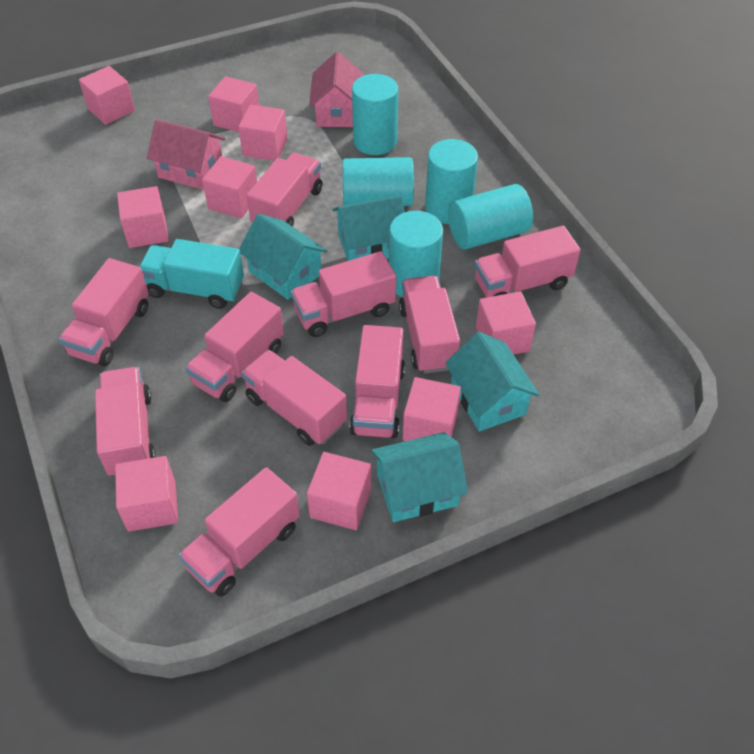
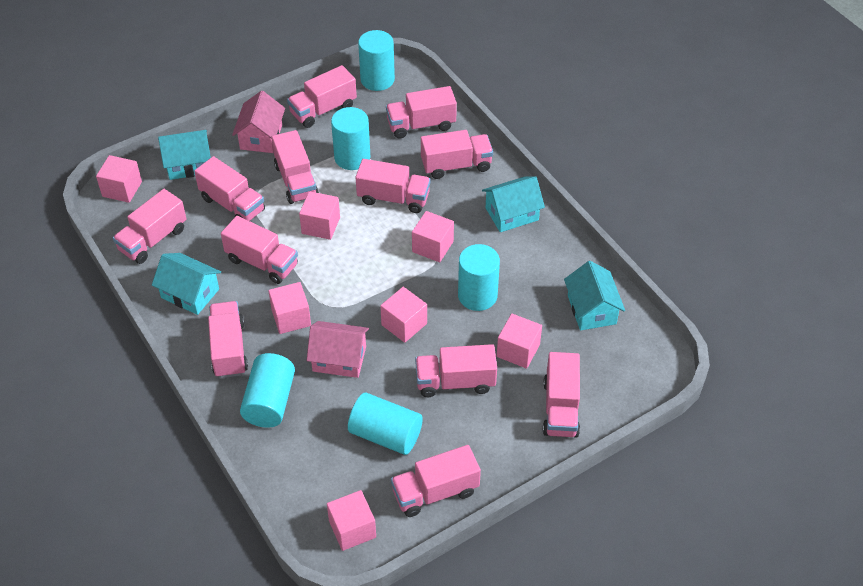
pink cube: [79,66,135,125] [115,456,178,532] [117,186,169,248] [202,156,257,219] [208,76,259,132] [238,104,288,161] [307,452,371,530] [403,377,461,441] [476,291,536,355] = 9 -> [96,155,142,203] [268,282,311,334] [299,191,340,240] [327,490,376,551] [380,287,427,343] [412,211,454,262] [497,314,542,369] = 7
pink truck: [59,258,149,366] [95,367,156,476] [178,467,300,597] [185,292,284,402] [242,350,347,446] [247,153,322,227] [291,251,396,337] [350,325,405,438] [399,276,460,374] [474,226,580,297] = 10 -> [113,189,187,264] [194,156,265,221] [208,301,248,378] [221,216,298,284] [272,130,319,204] [287,65,357,128] [356,159,430,213] [386,86,457,139] [391,445,481,517] [415,344,497,397] [421,130,493,179] [543,352,580,438] = 12
turquoise truck: [139,239,244,309] = 1 -> none = 0

